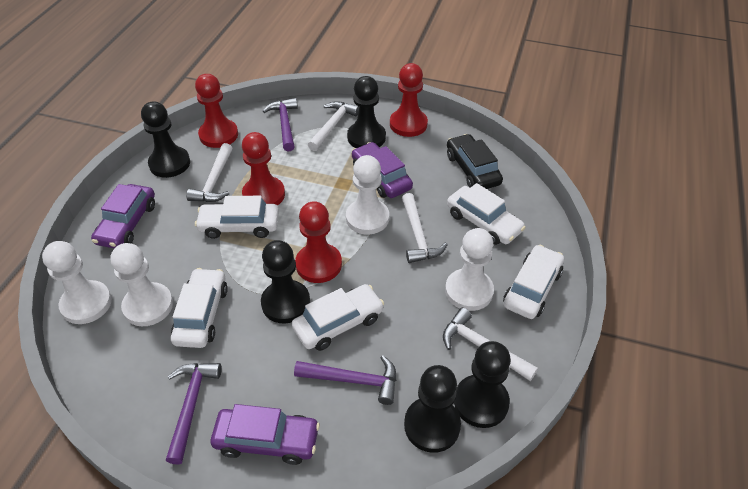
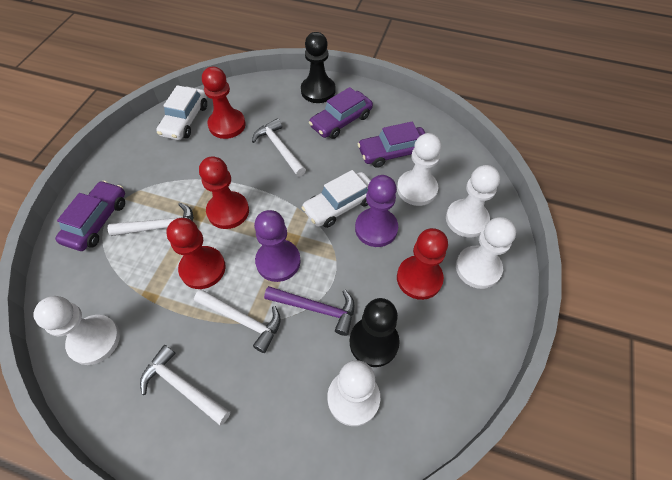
black car: [447,134,503,189] = 1 -> none = 0
black pawn: [141,101,190,178] [261,240,310,324] [347,76,386,148] [404,365,461,453] [454,341,511,428] = 5 -> [301,32,336,103] [350,298,400,367] = 2
purple hammer: [166,363,222,465] [263,98,298,152] [294,355,396,405] = 3 -> [264,286,354,336] = 1
purple pawn: none = 0 -> [254,210,301,282] [355,175,398,247] = 2
white car: [171,268,228,348] [195,196,279,239] [292,284,384,351] [447,183,526,245] [503,245,564,319] = 5 -> [156,85,207,140] [301,170,371,228] = 2
white pawn: [42,241,112,324] [110,243,173,326] [346,155,389,235] [445,228,494,311] = 4 -> [33,296,120,365] [327,360,380,426] [397,133,442,206] [446,165,500,237] [456,217,516,289] = 5

